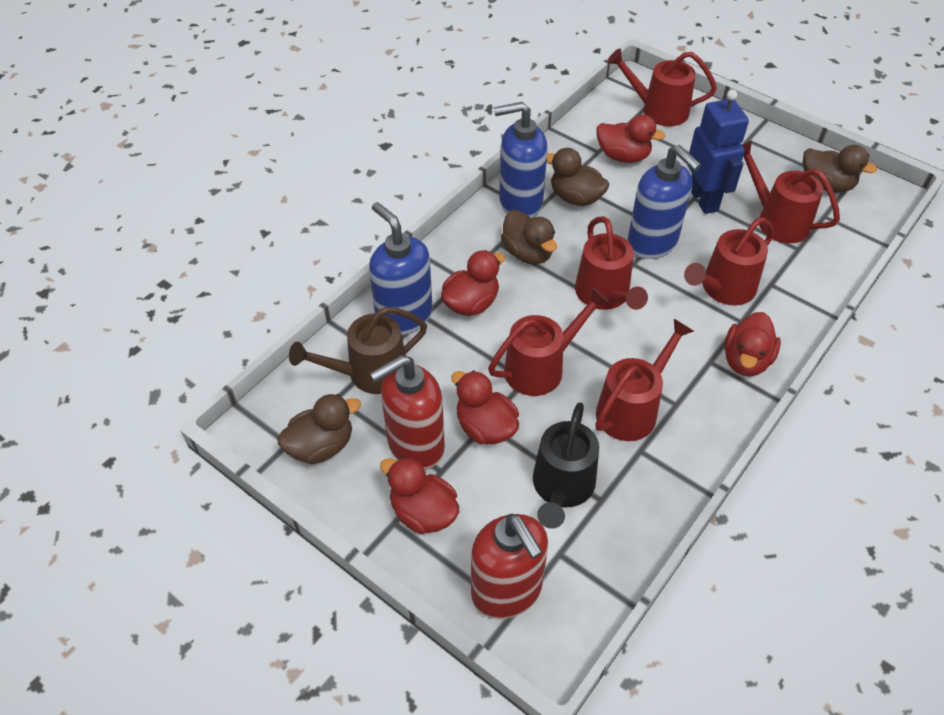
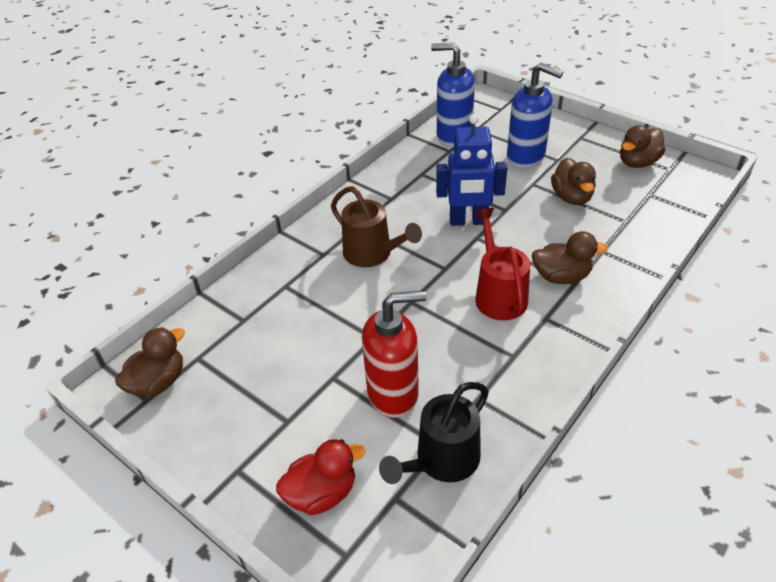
blue soap dispenser: [369,202,432,335] [494,102,548,218] [627,145,701,259] = 3 -> [431,43,475,147] [507,63,563,169] = 2
red duck: [380,457,459,534] [441,250,505,316] [451,370,519,444] [596,114,666,163] [724,312,781,376] = 5 -> [276,439,366,515] = 1
red soap dispenser: [370,355,445,470] [471,513,548,619] = 2 -> [362,291,427,418] = 1
red watering can: [488,287,610,396] [575,216,648,310] [595,319,694,441] [607,49,717,126] [684,218,774,305] [742,141,840,243] = 6 -> [474,208,530,320] = 1

